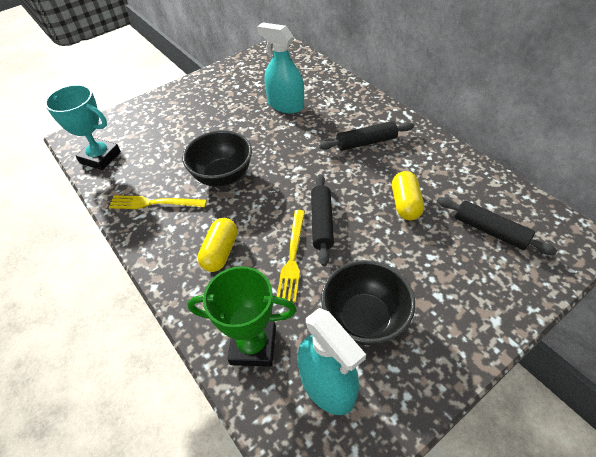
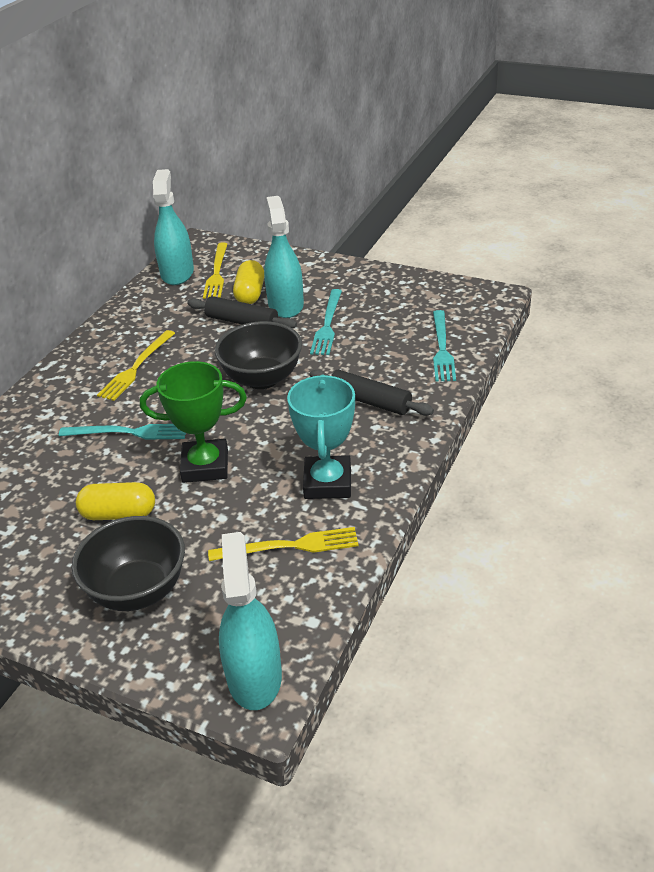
black rolling pin: [311,174,334,266] [319,121,414,151] [437,197,557,255] = 3 -> [187,296,297,328] [309,370,434,415] = 2
turquoise fork: none = 0 -> [59,424,186,440] [310,289,342,355] [433,310,456,382] = 3
turquoise spray bottle: [257,22,304,113] [297,308,366,415] = 2 -> [153,169,194,285] [219,532,282,710] [264,196,304,318] = 3
yellow fork: [109,195,207,209] [277,210,305,302] = 2 -> [97,330,175,401] [203,243,227,299] [208,527,359,561] = 3

